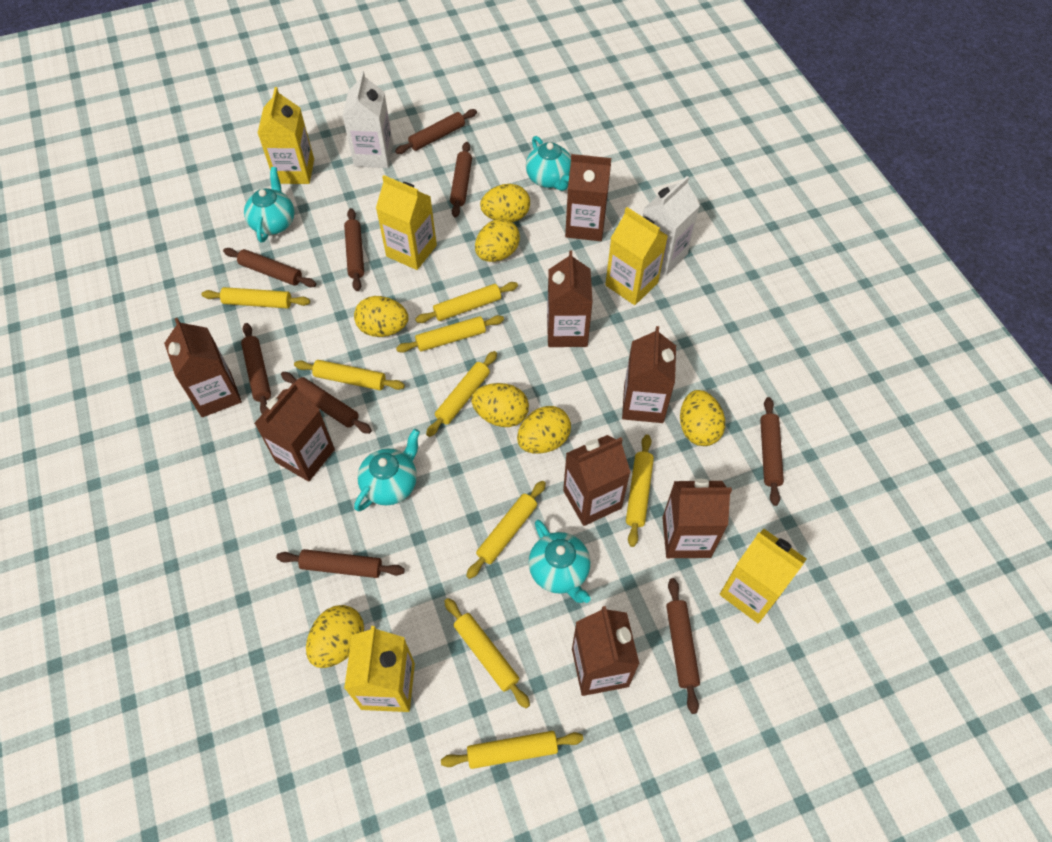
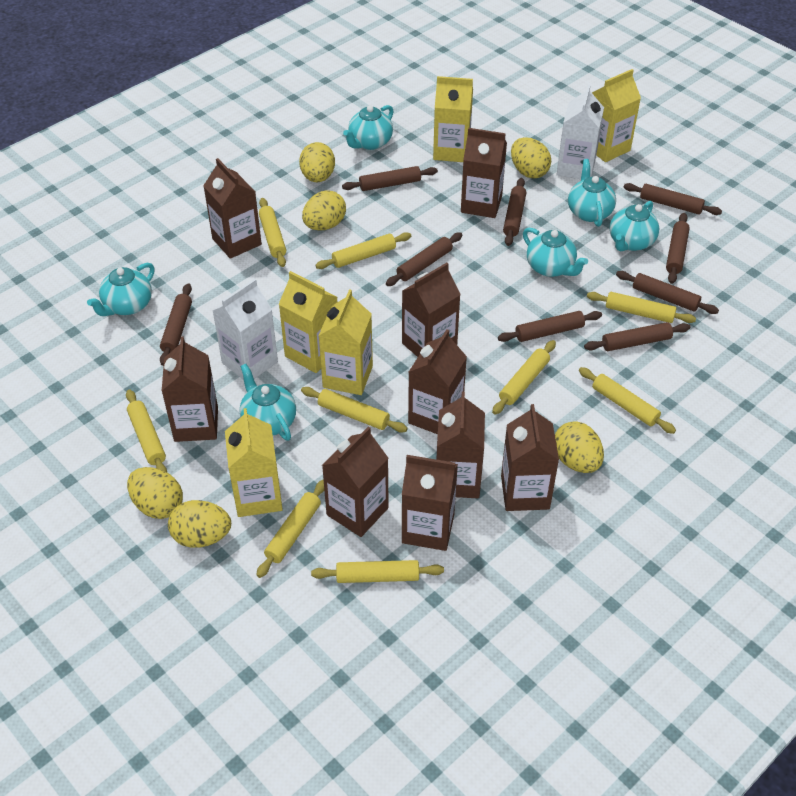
brown carton: [164,318,242,417] [254,383,335,482] [547,251,593,347] [563,435,631,526] [565,154,611,241] [572,606,639,696] [622,326,676,423] [662,479,732,558] = 8 -> [162,336,218,442] [203,158,262,259] [322,427,389,537] [402,263,461,357] [402,455,458,551] [408,329,467,434] [436,391,485,498] [461,128,507,218] [501,404,559,511] = 9
turquoise teapot: [244,167,294,242] [354,429,420,511] [526,136,571,191] [529,520,591,603] = 4 -> [87,263,155,316] [240,364,296,441] [343,105,393,150] [523,228,588,277] [568,159,616,227] [610,201,659,251] = 6
yellow egg: [306,605,364,668] [354,296,409,337] [471,383,529,427] [475,219,520,262] [480,184,530,222] [517,406,571,454] [680,390,725,446] = 7 -> [127,467,183,519] [168,500,231,548] [299,142,335,182] [302,190,346,231] [511,137,551,178] [555,421,604,473] = 6

